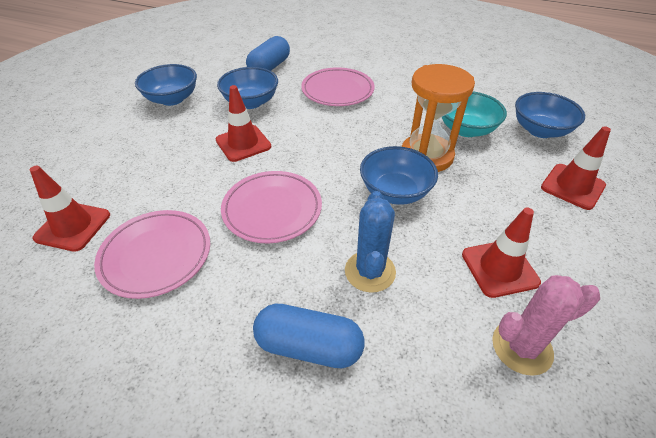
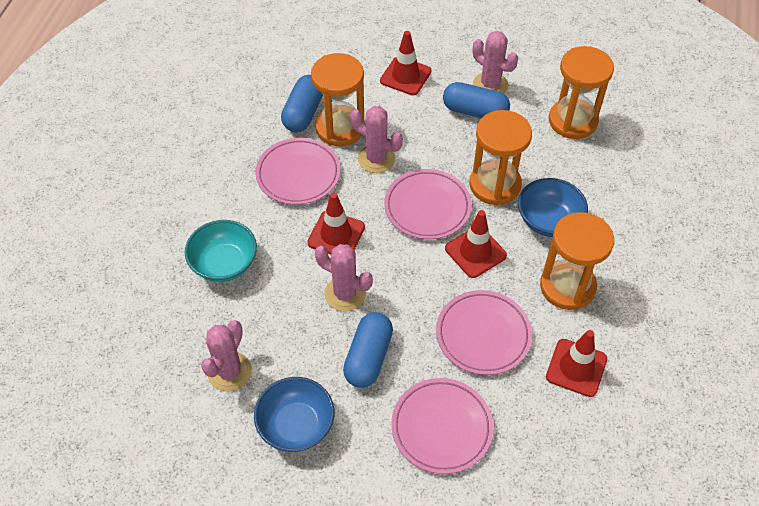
blue bowl: [135,64,197,106] [217,67,278,109] [360,146,438,205] [515,92,585,138] = 4 -> [254,377,335,452] [518,178,588,237] = 2
blue cactus: [345,191,396,293] = 1 -> none = 0
blue capsule: [246,36,290,71] [253,304,365,368] = 2 -> [281,75,323,132] [343,312,393,388] [443,82,510,118] = 3
orange hourglass: [401,64,475,172] = 1 -> [311,53,365,146] [470,110,532,205] [540,212,614,310] [549,46,614,139] = 4
pink cactus: [492,275,600,376] = 1 -> [201,320,252,391] [315,244,373,312] [350,106,403,173] [473,31,518,93] = 4
pink plate: [94,210,210,299] [221,171,322,243] [301,67,375,106] = 3 -> [255,138,340,205] [384,169,472,239] [391,378,493,474] [436,290,532,375] = 4

